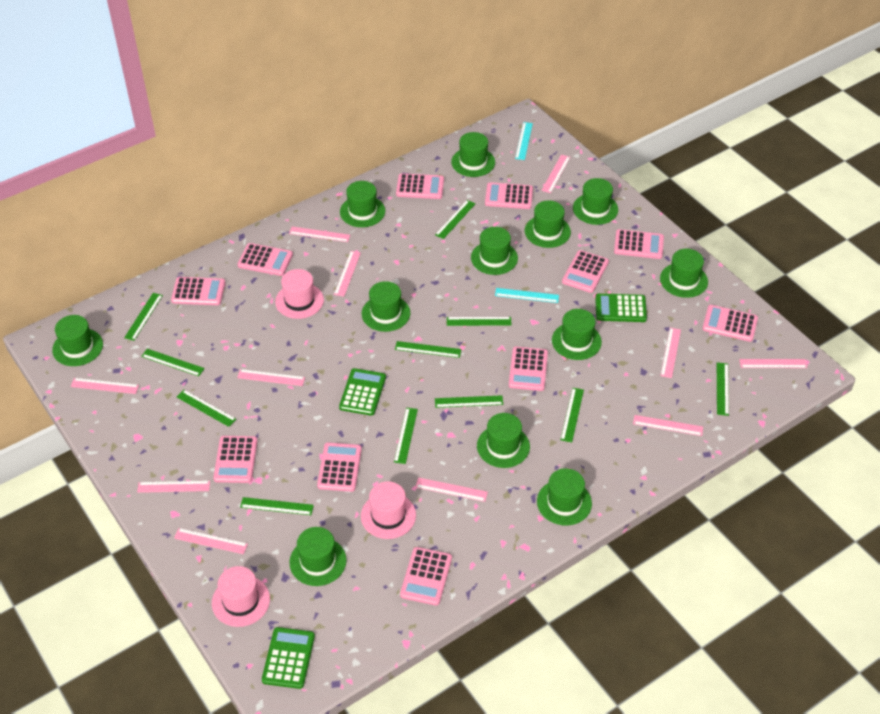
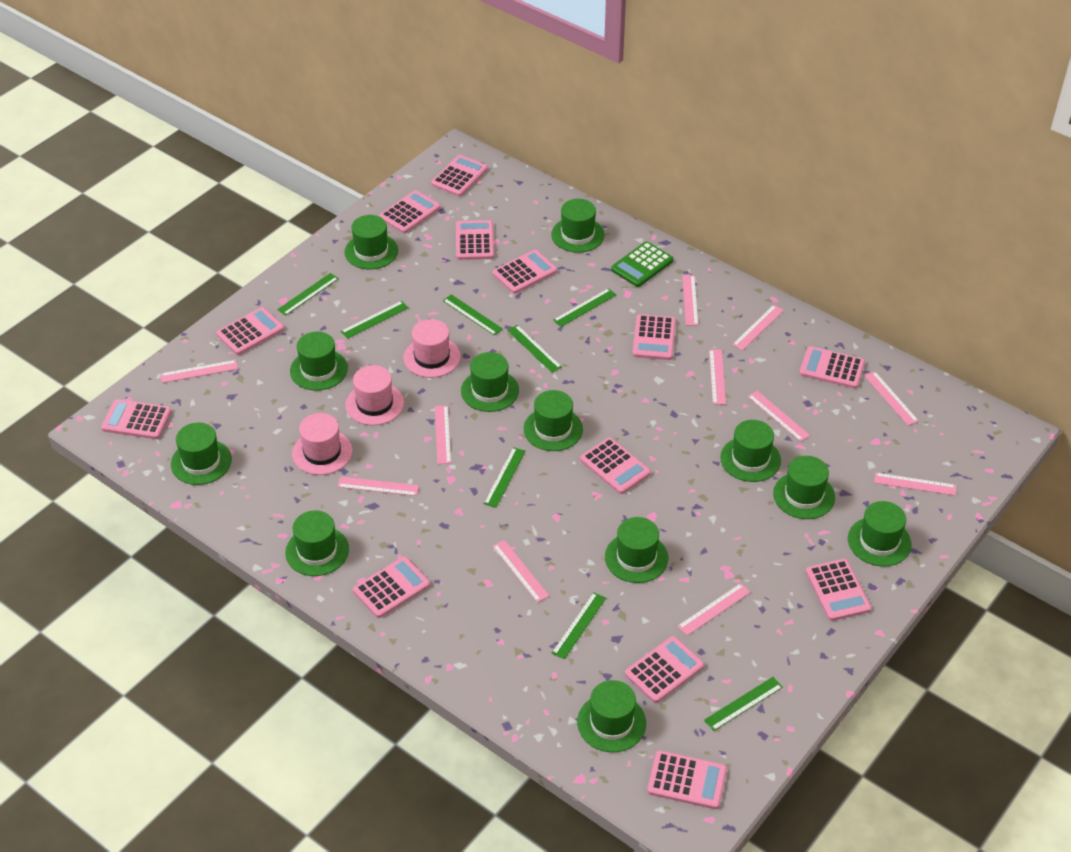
green calculator: [262,627,315,689] [339,368,386,416] [595,293,647,322] = 3 -> [611,242,674,287] = 1
green ruler: [124,293,163,341] [141,349,205,376] [177,390,236,427] [240,497,314,515] [394,408,418,464] [395,341,461,358] [435,200,475,239] [435,395,503,408] [447,317,511,326] [560,388,584,442] [717,362,729,416] = 11 -> [277,273,339,316] [340,301,409,339] [443,294,503,336] [484,447,526,508] [507,325,562,373] [552,592,606,660] [553,288,616,327] [704,677,783,731] = 8
pink calculator: [171,277,225,305] [213,436,257,483] [238,243,293,276] [317,442,362,492] [396,173,444,199] [400,547,452,606] [485,182,533,209] [509,347,548,391] [562,250,609,293] [614,229,664,259] [702,305,758,342] = 11 -> [101,399,172,439] [216,307,284,355] [353,556,430,618] [379,190,441,234] [431,155,488,197] [456,220,494,260] [493,250,557,294] [580,437,651,494] [625,636,704,703] [632,314,676,360] [647,750,727,809] [799,346,865,389] [806,559,871,621] = 13
turquoise ruler: [495,288,559,303] [515,122,533,160] = 2 -> none = 0

